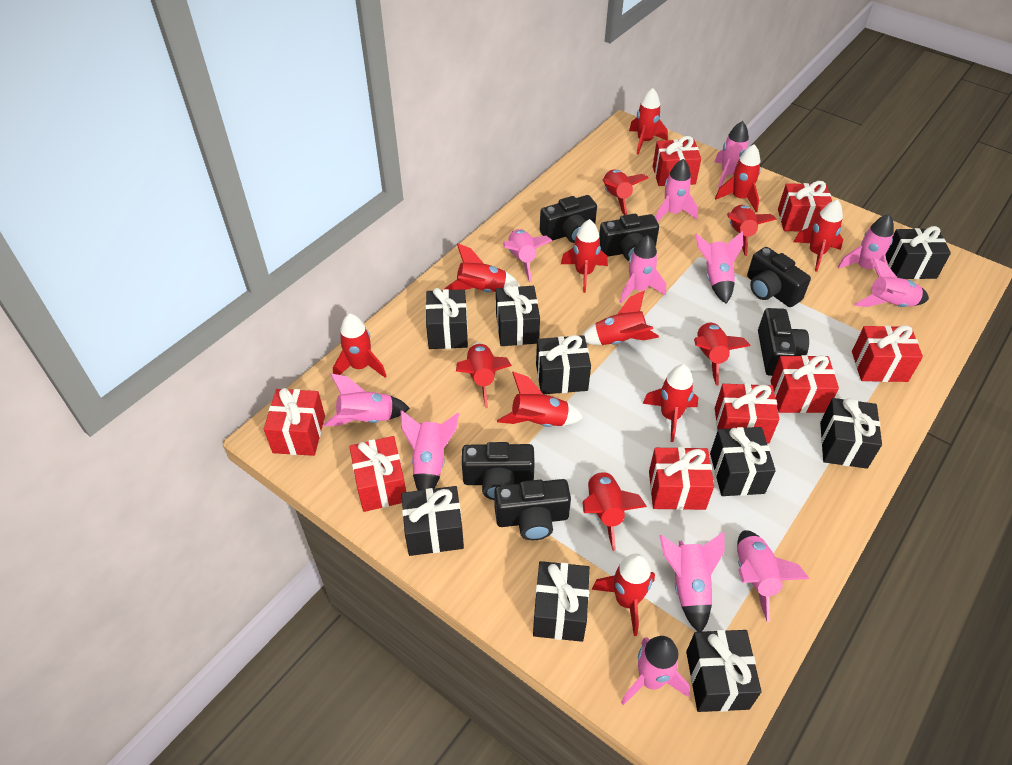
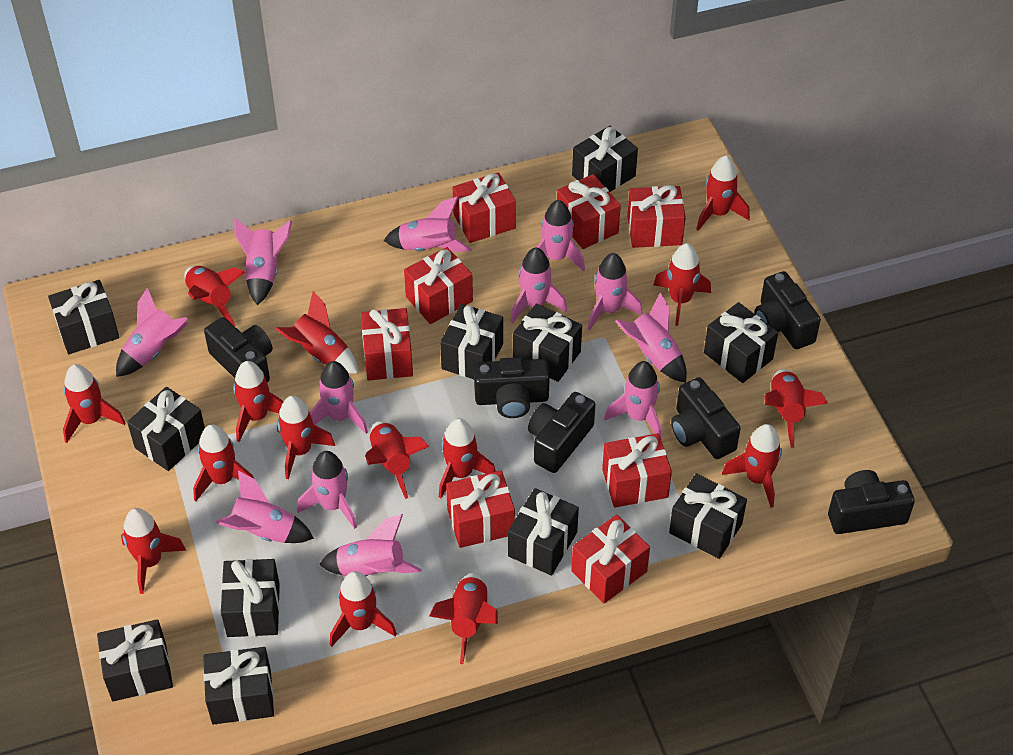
black gift: [402,486,464,556] [426,288,468,349] [496,285,540,346] [533,561,590,642] [536,335,591,394] [686,630,762,712] [710,427,776,496] [820,398,882,469] [885,226,951,279] = 9 -> [48,280,119,354] [97,619,173,701] [127,387,205,471] [203,647,274,725] [221,559,280,637] [440,304,503,379] [508,488,579,576] [513,303,582,382] [572,126,638,192] [669,473,747,559] [704,302,778,383] = 11

